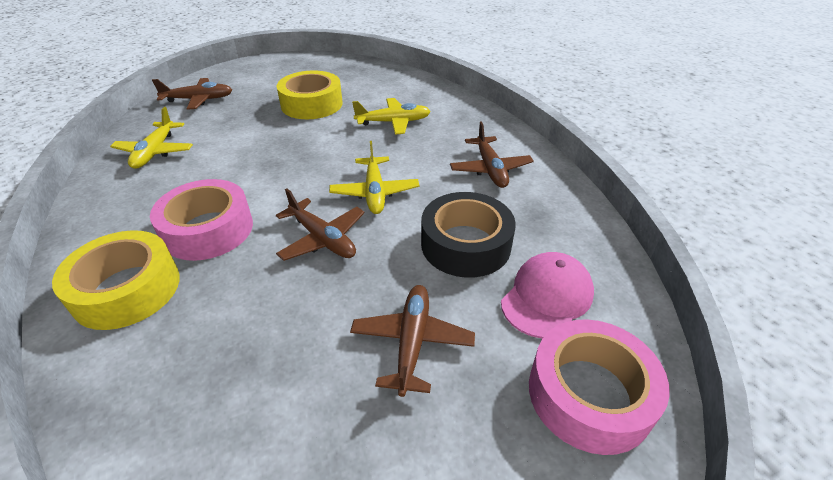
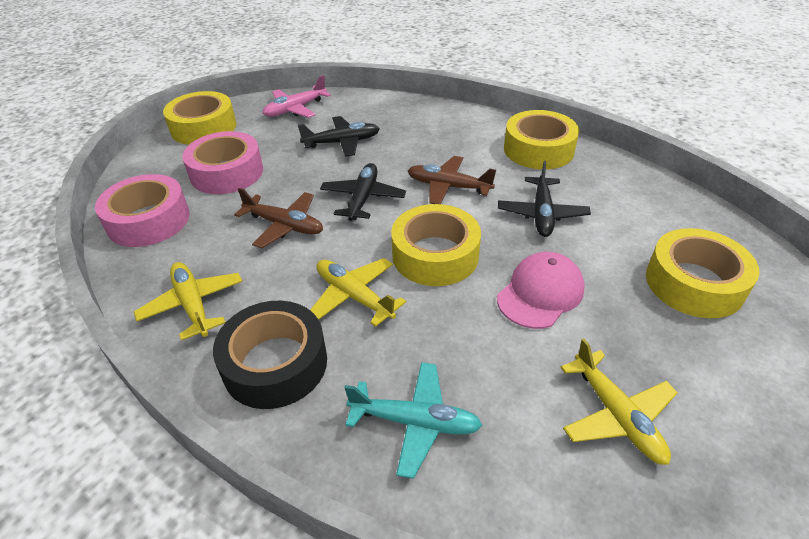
black plane: none = 0 -> [298,116,380,157] [320,163,406,221] [498,161,591,237] = 3
brown plane: [152,78,232,110] [276,188,365,261] [350,285,475,397] [450,121,534,188] = 4 -> [234,188,323,248] [408,156,496,204] = 2
pink plane: none = 0 -> [263,75,331,118] = 1
turquoise plane: none = 0 -> [344,362,482,479] = 1
yellow tape: [52,230,180,330] [277,71,343,119] = 2 -> [163,91,237,145] [391,204,481,286] [504,110,579,169] [646,228,760,318] = 4

